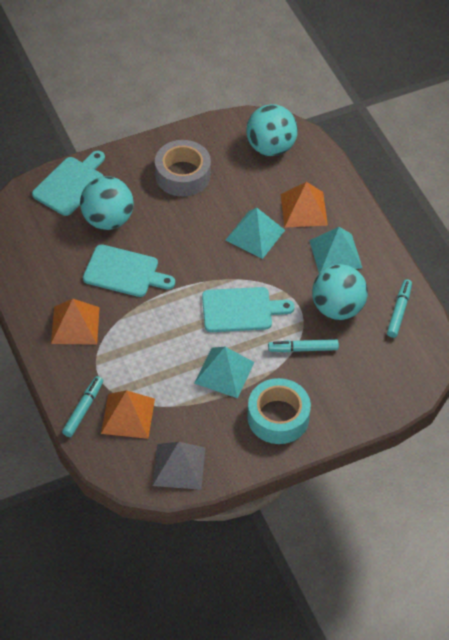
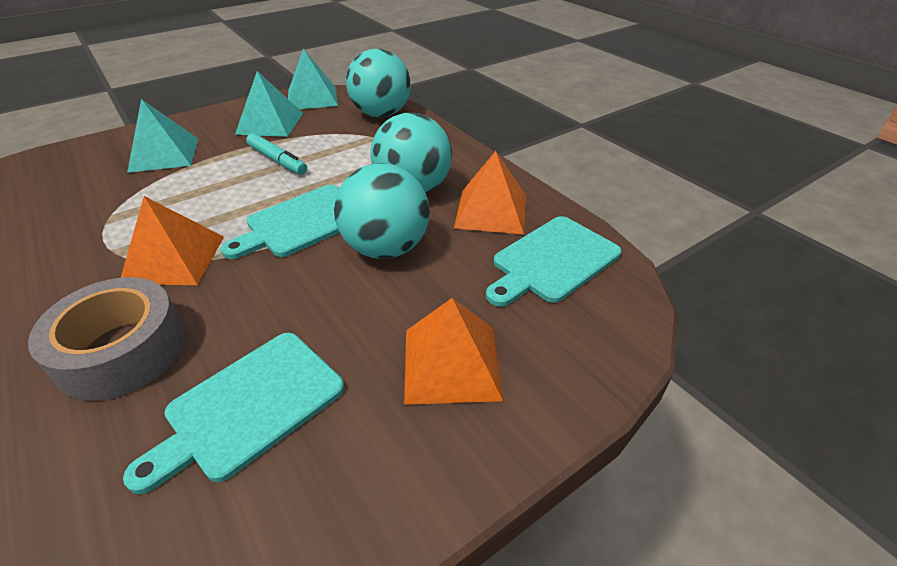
grey pyramid: [153,442,205,490] = 1 -> none = 0
turquoise marker: [62,376,103,437] [268,339,339,352] [387,279,412,338] = 3 -> [246,133,307,175] = 1
turquoise tape: [247,378,311,444] = 1 -> none = 0

